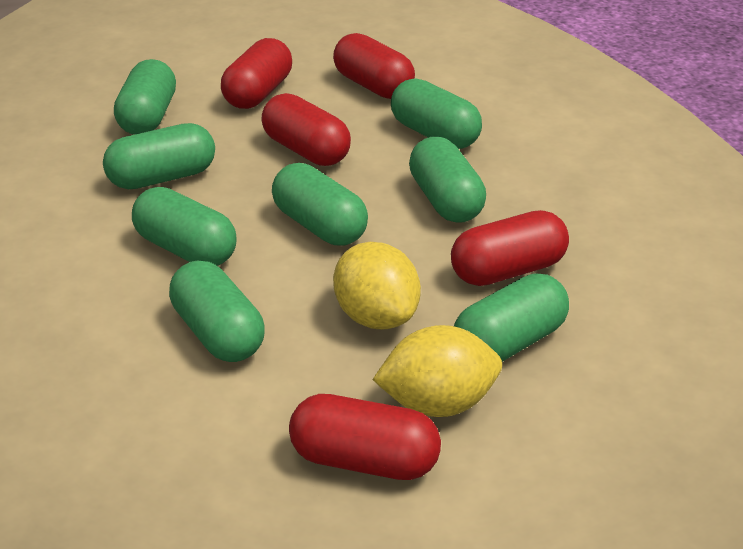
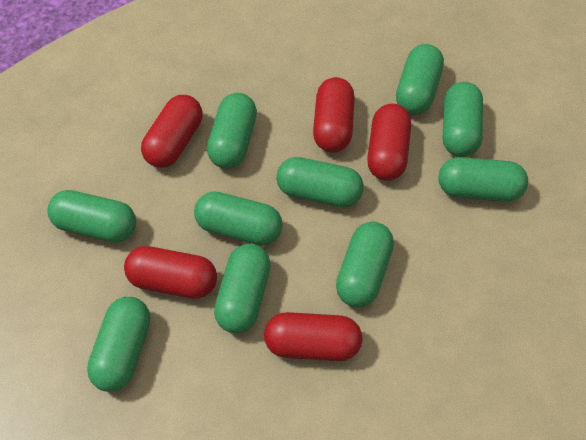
green capsule: [103,123,215,189] [114,59,176,135] [132,187,236,266] [169,261,265,362] [272,163,368,245] [391,78,482,149] [409,137,486,223] [454,273,569,362] = 8 -> [48,190,136,242] [87,297,150,392] [194,191,283,245] [207,93,257,169] [214,244,271,333] [276,157,364,208] [336,222,394,307] [396,44,444,115] [439,157,528,202] [443,82,483,157] = 10
yellow lemon: [333,242,421,329] [373,325,502,417] = 2 -> none = 0

